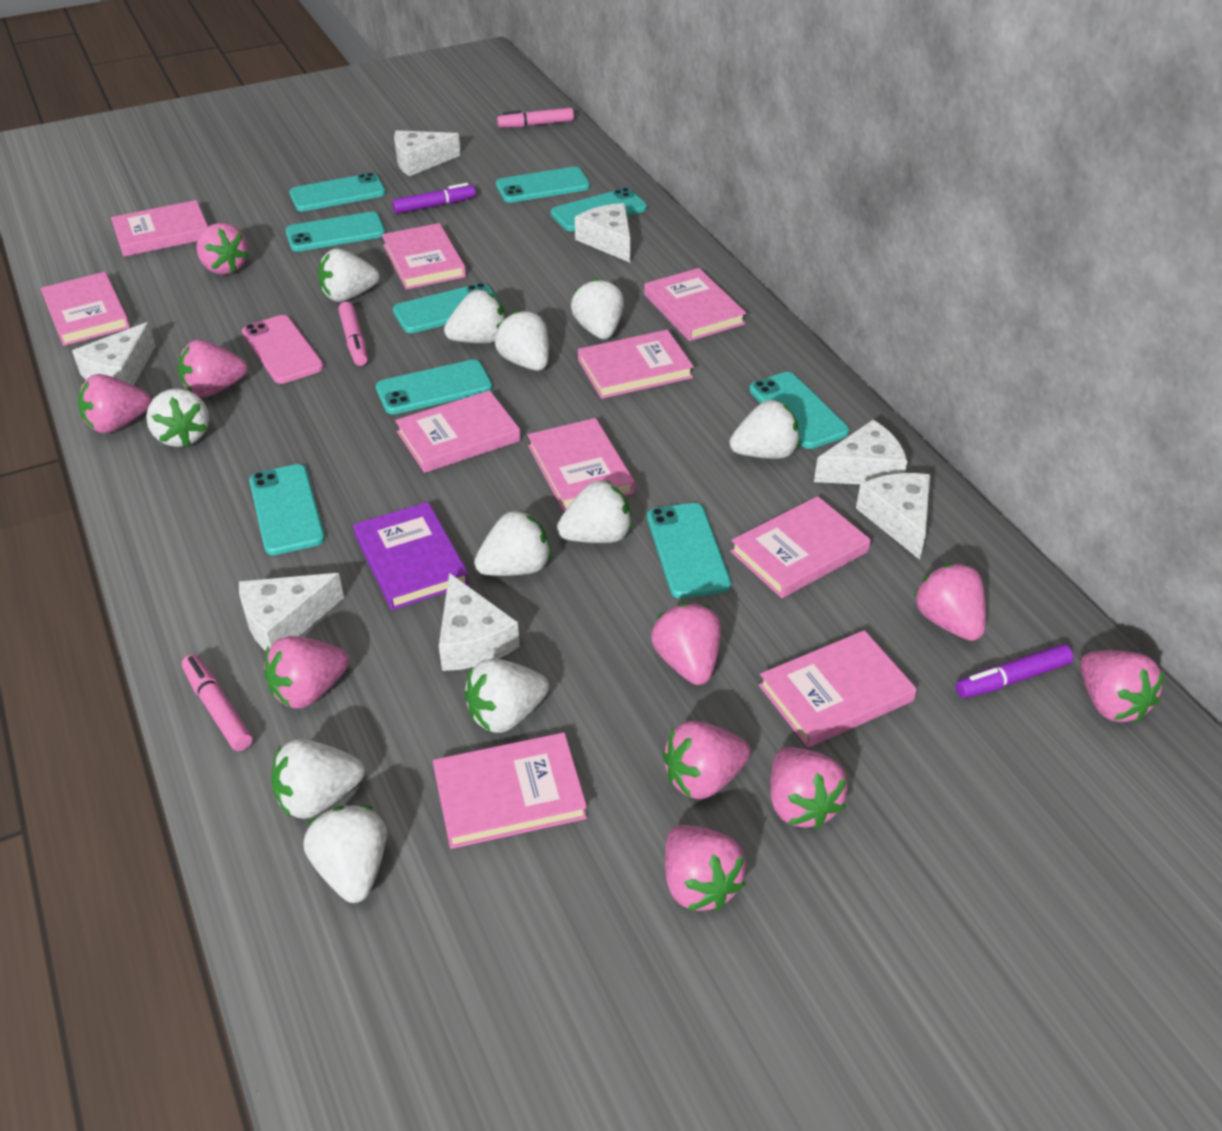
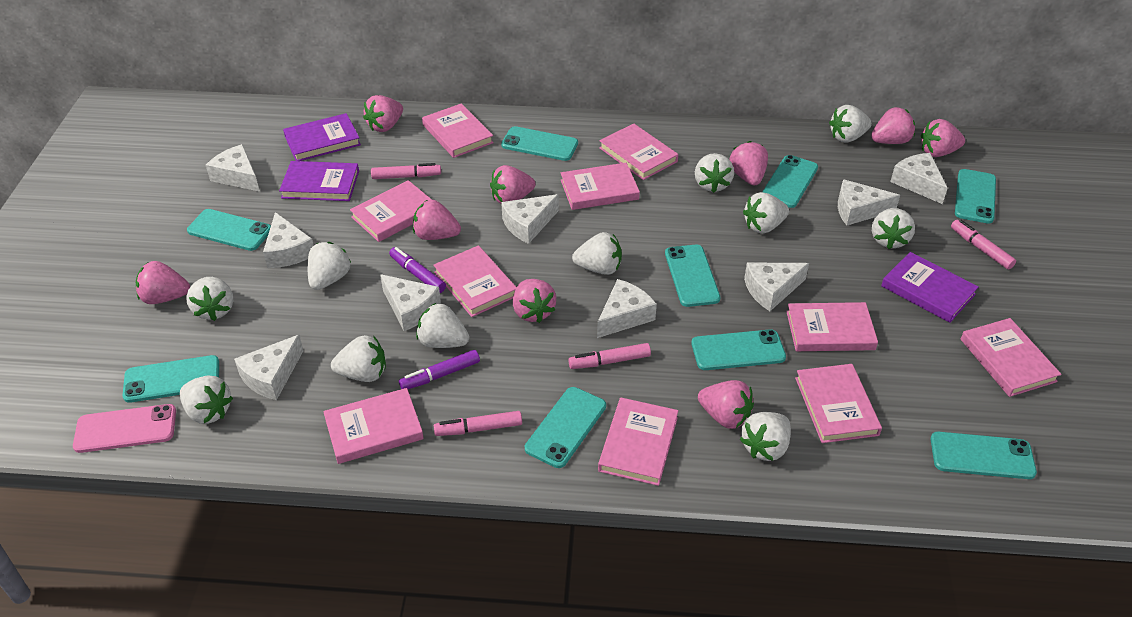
pink marker: [182,655,253,751] [338,302,368,366] [497,108,574,128] = 3 -> [371,163,441,179] [434,411,522,436] [568,343,651,369] [951,220,1016,269] = 4
pink strawberry: [78,374,151,434] [178,340,248,397] [196,223,249,275] [264,636,349,709] [651,603,721,685] [662,721,751,799] [665,825,746,911] [770,747,848,829] [914,564,986,641] [1080,650,1164,723] = 10 -> [136,261,190,304] [363,95,403,132] [413,200,461,240] [490,165,535,204] [513,279,556,323] [698,380,754,429] [730,141,768,186] [871,107,915,144] [921,119,965,157] = 9
purple book: [353,502,469,610] = 1 -> [279,161,359,201] [283,113,361,161] [881,252,979,323] = 3
white cheese: [72,322,156,385] [239,573,344,651] [394,130,461,176] [439,573,520,671] [575,203,631,262] [814,420,907,484] [856,473,930,559] = 7 -> [205,144,260,192] [234,335,304,400] [263,212,314,268] [380,274,441,331] [501,194,559,244] [597,279,657,338] [744,263,809,311] [838,179,900,225] [890,153,948,204] = 9

